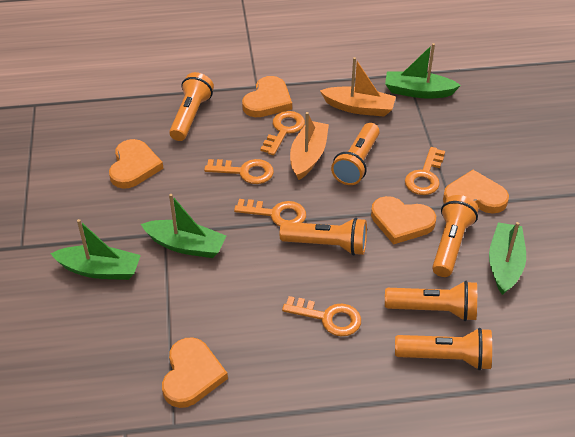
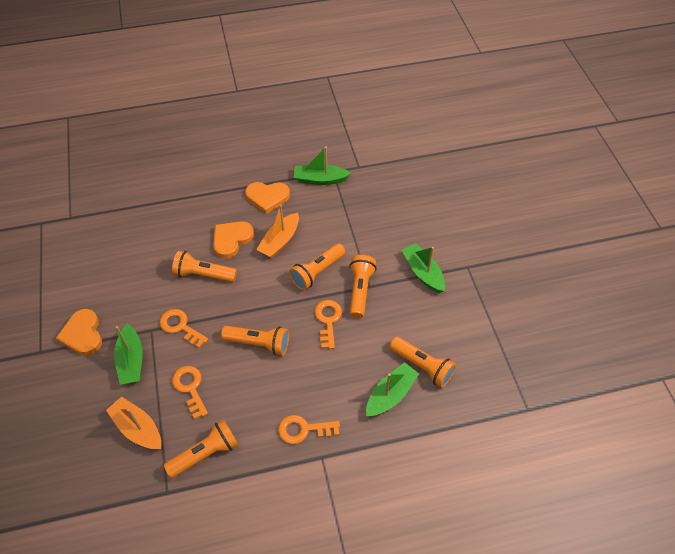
orange heart: [109,139,164,189] [162,337,228,408] [242,76,292,117] [371,196,436,245] [443,170,509,214] = 5 -> [56,309,102,356] [213,221,254,259] [245,182,290,214] = 3
orange key: [204,159,274,184] [234,199,306,226] [260,111,305,155] [282,296,361,337] [405,147,445,195] = 5 -> [159,309,208,348] [172,366,208,419] [278,415,340,444] [315,300,342,349] = 4

